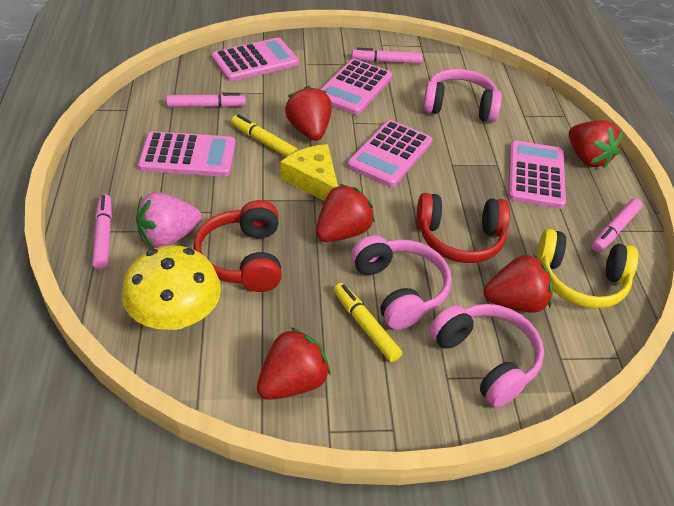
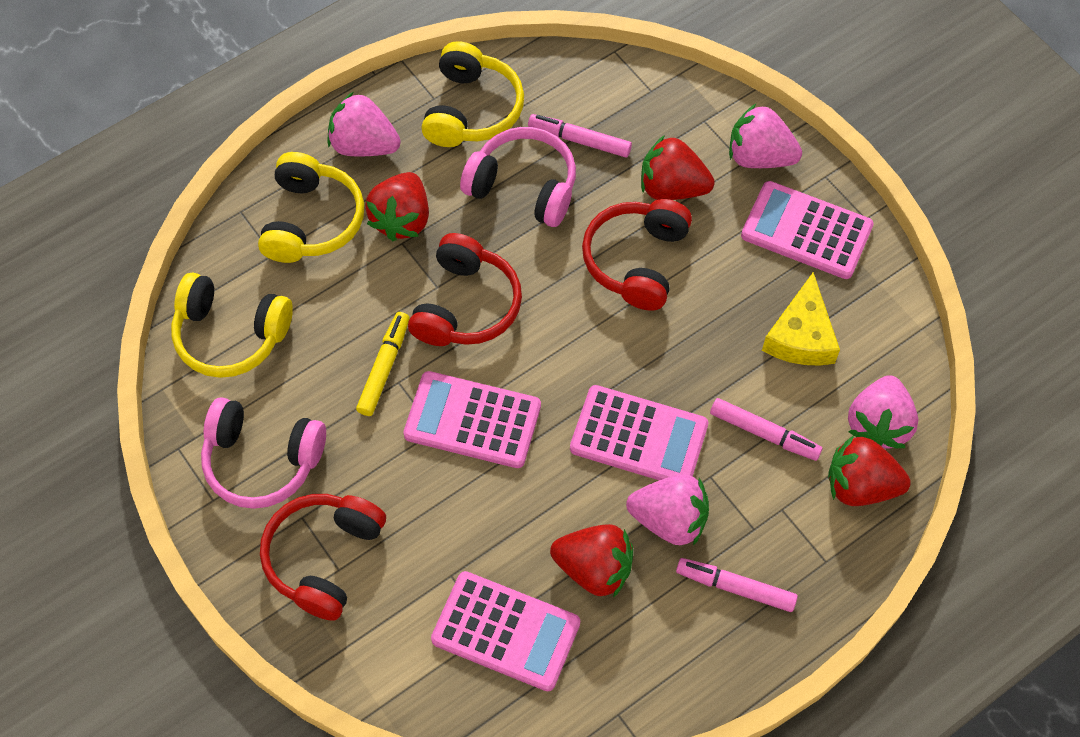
pink calculator: [138,131,236,177] [211,38,299,82] [320,59,393,115] [347,120,432,187] [508,140,566,209] = 5 -> [403,371,541,468] [431,571,580,691] [570,385,708,480] [741,181,874,279] = 4
pink headphones: [351,235,452,330] [423,68,502,122] [429,304,544,408] = 3 -> [201,397,326,509] [460,127,576,227] = 2
pink marker: [92,194,112,269] [166,93,246,107] [352,48,423,64] [592,199,642,252] = 4 -> [528,114,632,158] [676,558,798,612] [710,398,823,461] = 3
pink strawberry: [136,192,202,248] = 1 -> [327,92,401,156] [626,474,709,546] [729,104,802,168] [848,375,919,449] = 4
red headphones: [193,200,282,292] [416,193,510,263] = 2 -> [260,494,386,621] [408,233,522,346] [582,199,692,311] = 3
red strawberry: [257,327,331,400] [285,86,332,141] [316,184,375,242] [483,254,553,313] [569,120,623,168] = 5 -> [365,172,429,241] [550,524,633,598] [641,135,715,200] [828,435,911,506] = 4
yellow headphones: [536,229,638,309] = 1 -> [171,272,293,378] [258,152,364,263] [421,41,524,147] = 3
yellow marker: [231,114,298,157] [334,283,402,362] = 2 -> [356,312,410,416] = 1
yellow mushroom: [122,245,221,330] = 1 -> none = 0

